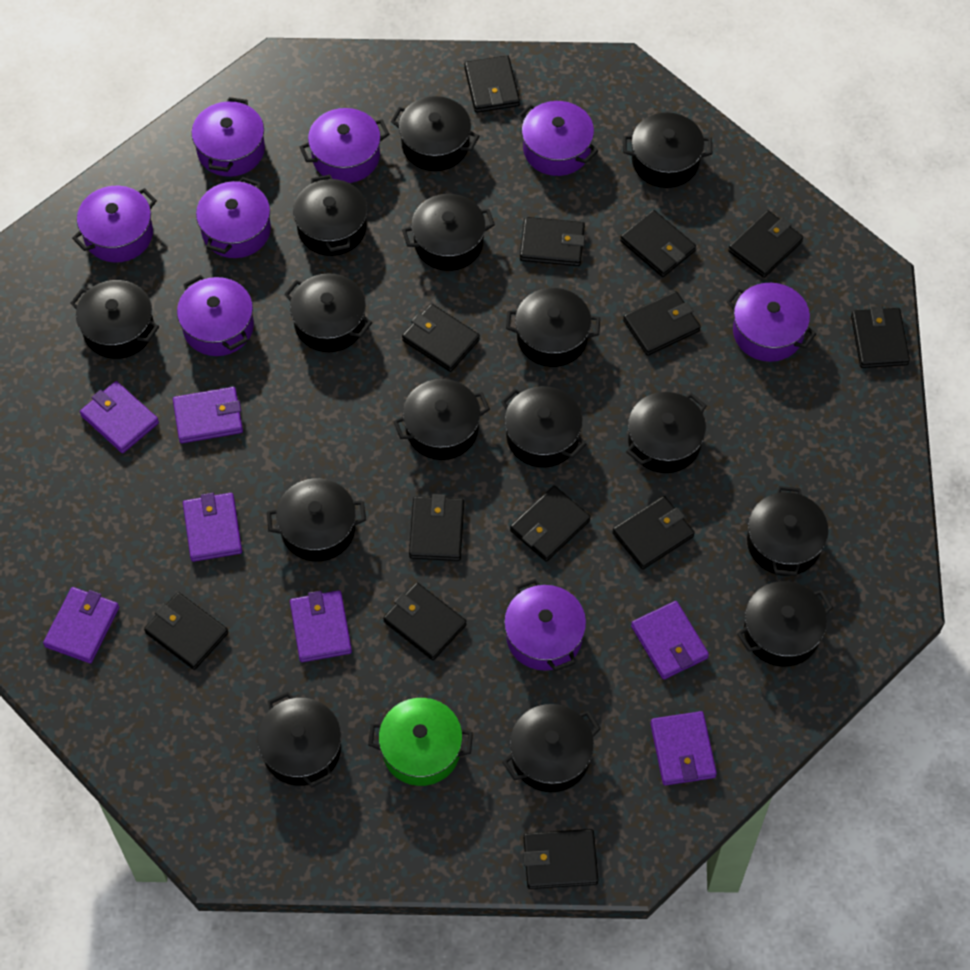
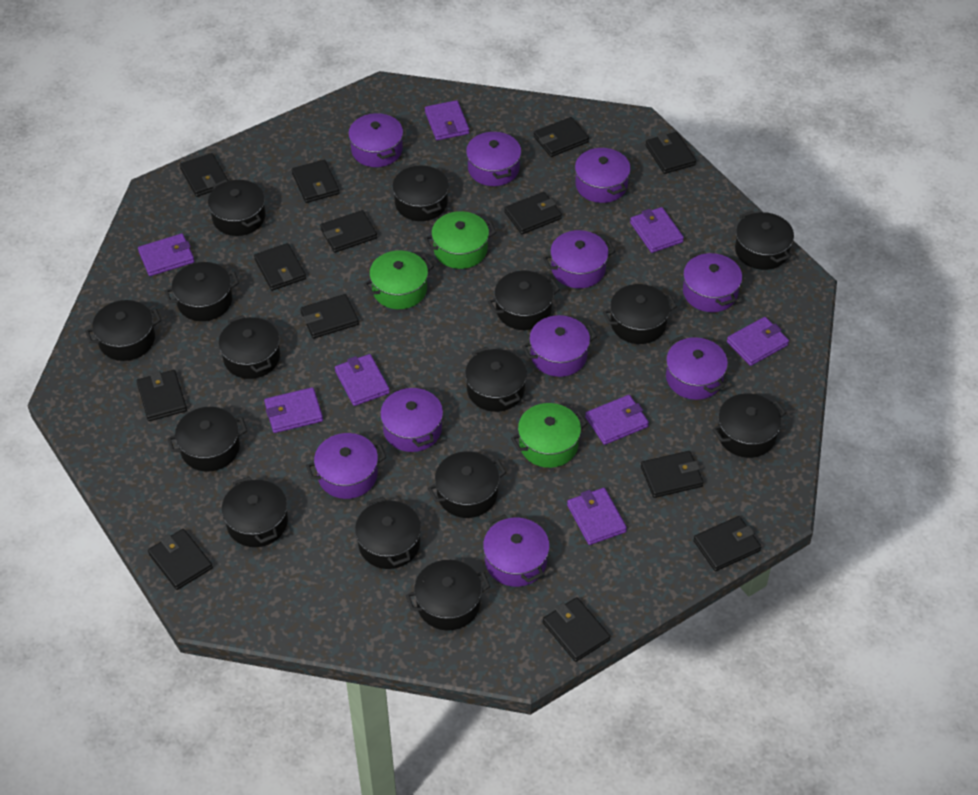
green pot: [368,698,473,786] = 1 -> [364,250,434,309] [424,211,496,269] [511,403,588,468] = 3
purple pot: [72,186,157,262] [177,275,254,356] [192,97,265,177] [196,177,271,258] [300,108,390,183] [504,579,586,671] [518,101,598,176] [727,283,816,362] = 8 -> [306,433,386,499] [348,112,403,167] [380,385,443,452] [466,130,521,186] [483,514,550,587] [522,315,597,377] [543,230,615,288] [575,147,631,203] [666,336,728,400] [683,251,742,312] = 10
purple wallet: [43,587,119,663] [80,381,159,453] [173,387,243,443] [183,493,242,562] [290,590,352,662] [631,601,709,680] [650,711,717,786] = 7 -> [138,233,195,276] [264,387,323,433] [335,354,390,406] [425,100,469,140] [567,488,627,545] [585,395,649,445] [630,207,684,253] [727,317,789,366] = 8

